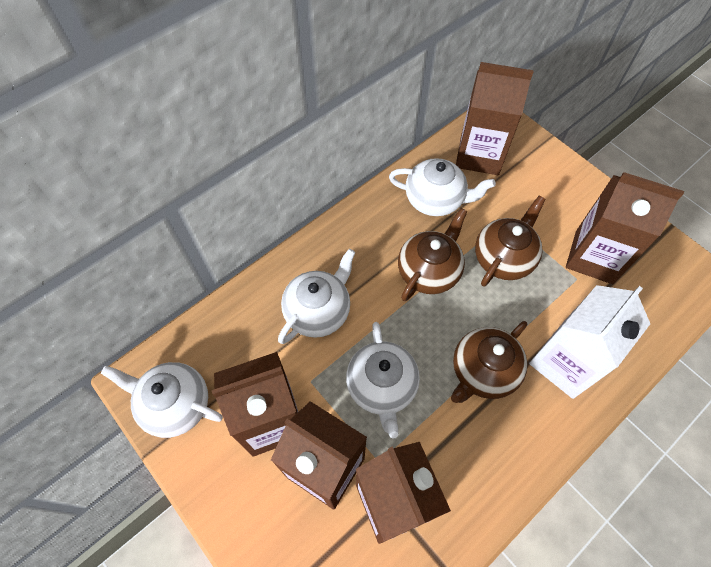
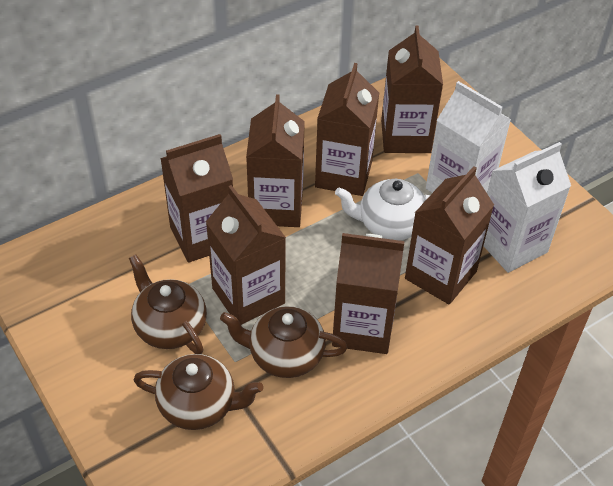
brown carton: [212,352,298,457] [271,401,367,510] [356,442,451,544] [456,62,534,175] [566,172,684,284] = 5 -> [160,134,233,263] [206,185,286,325] [246,94,305,227] [315,63,379,196] [332,233,405,354] [381,25,443,153] [405,166,494,305] = 7
white carton: [529,285,650,399] = 1 -> [426,81,511,193] [484,142,571,273] = 2
white teapot: [101,362,223,438] [278,249,356,344] [346,322,420,439] [389,158,496,216] = 4 -> [335,179,430,241] = 1

